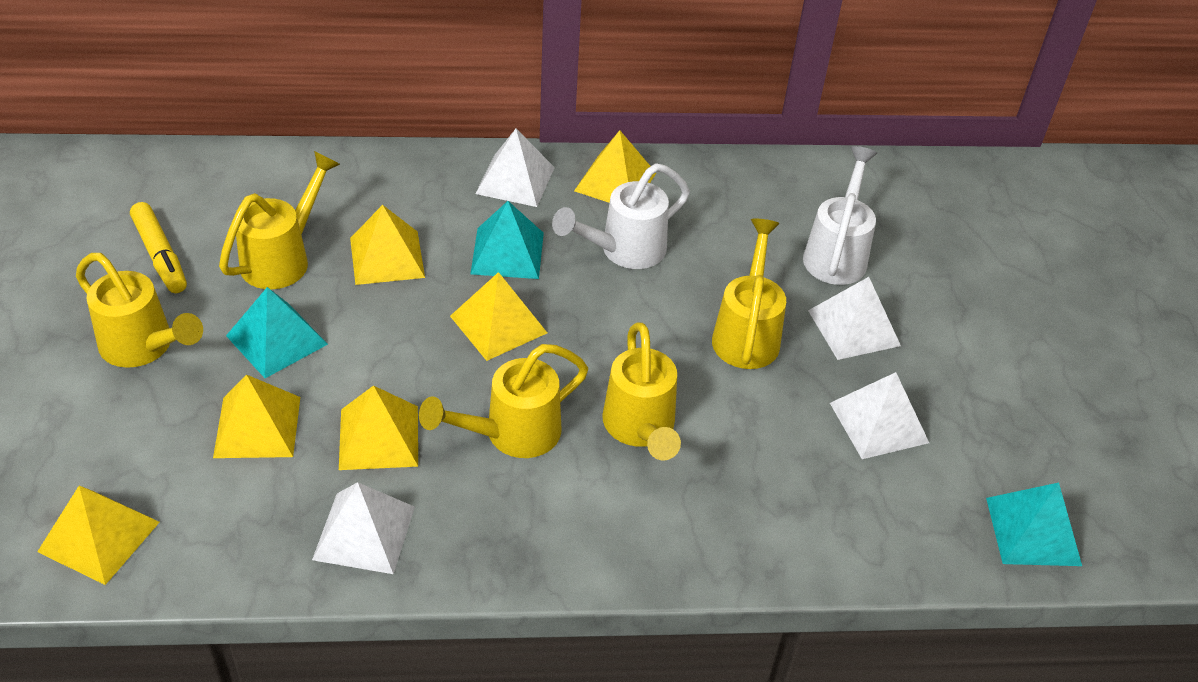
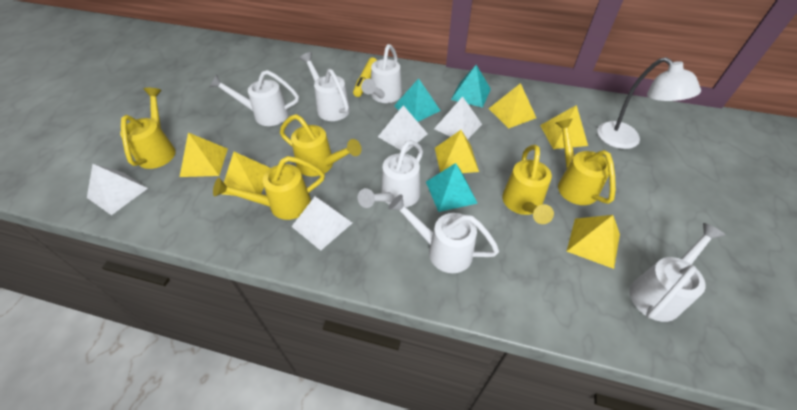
white lamp: none = 0 -> [597,57,701,149] = 1
white watering can: [552,163,690,269] [803,146,877,285] = 2 -> [210,70,299,126] [299,52,350,121] [358,140,423,208] [361,44,402,103] [388,194,499,273] [629,223,725,322] = 6

